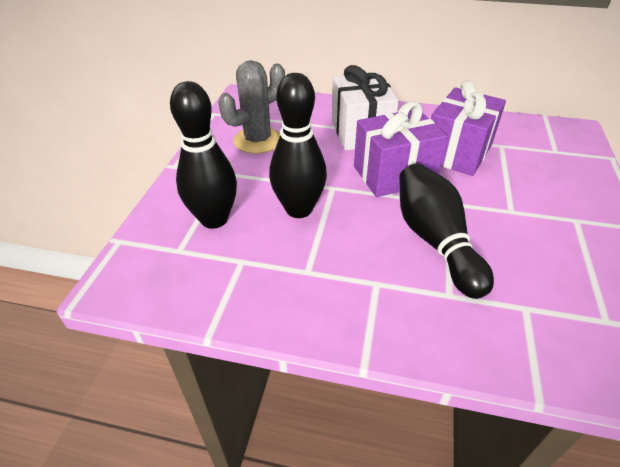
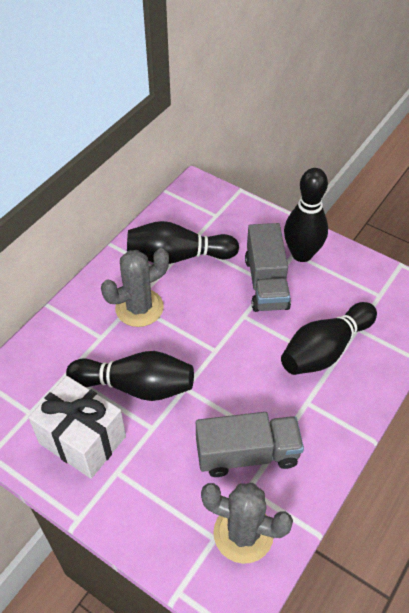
black bowling pin: [170,81,237,229] [269,73,327,218] [399,164,494,299] = 3 -> [66,351,194,401] [127,221,239,264] [281,302,377,375] [284,168,328,262] = 4
grey cactus: [218,60,285,154] = 1 -> [101,248,169,327] [201,483,293,564] = 2
grey truck: none = 0 -> [196,412,304,477] [245,223,291,312] = 2
purple gift: [354,101,447,197] [431,80,506,176] = 2 -> none = 0

